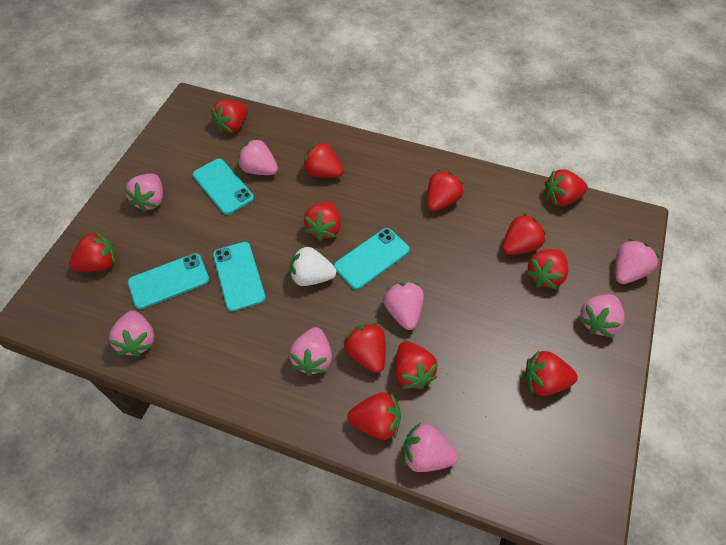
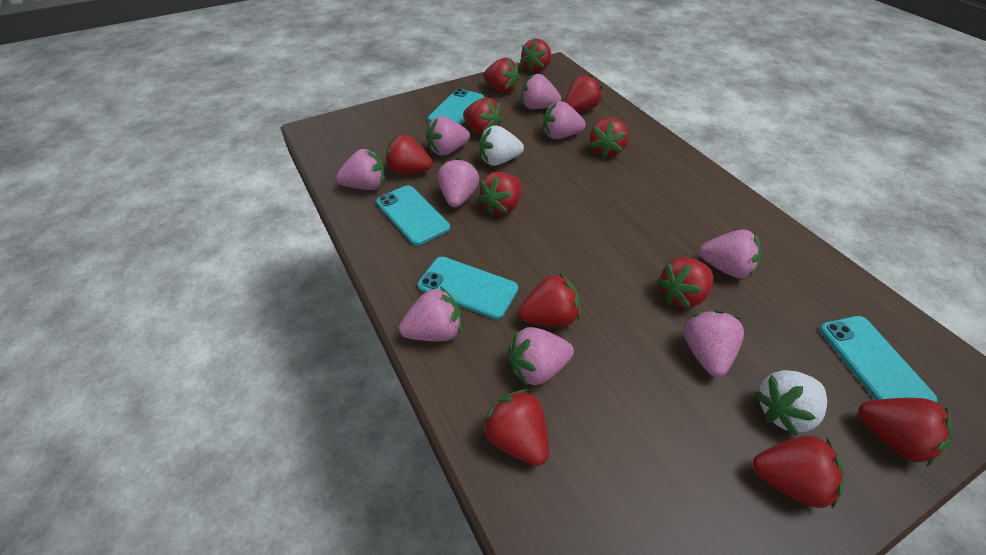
pink strawberry: [109,311,154,357] [124,174,163,212] [238,138,278,175] [289,327,332,376] [383,282,424,330] [403,422,458,472] [578,294,625,338] [615,239,660,284] = 8 -> [336,149,385,190] [399,286,462,341] [426,116,470,156] [438,158,479,207] [508,327,574,387] [522,74,561,109] [543,101,586,139] [684,310,744,377] [699,230,762,278] = 9
white strawberry: [290,245,336,286] = 1 -> [479,125,524,166] [755,370,827,436] = 2

